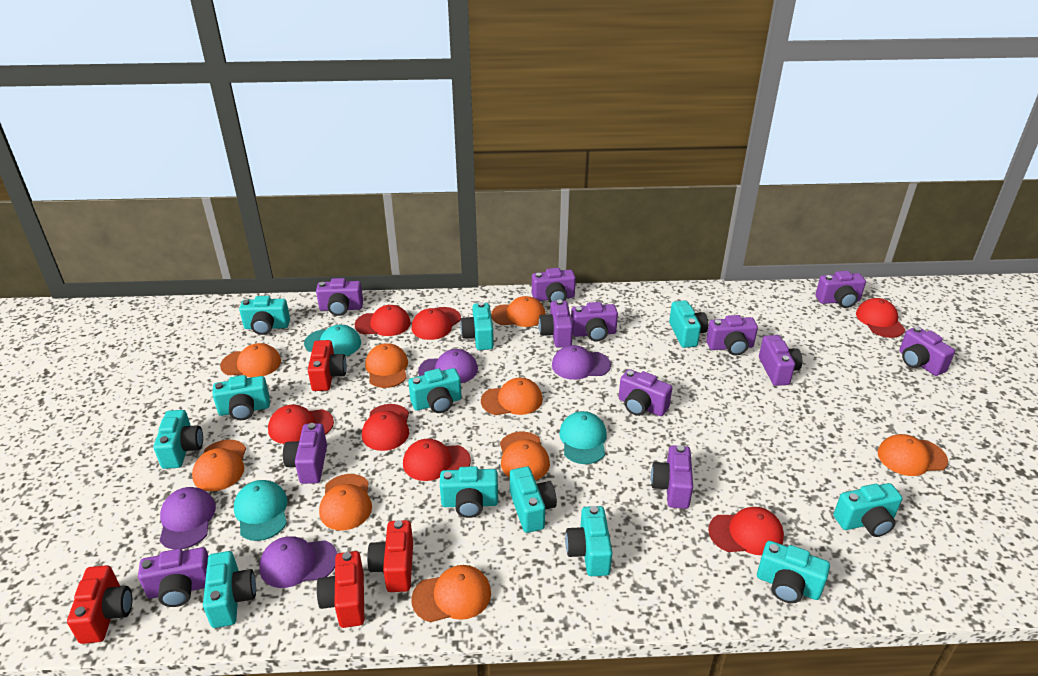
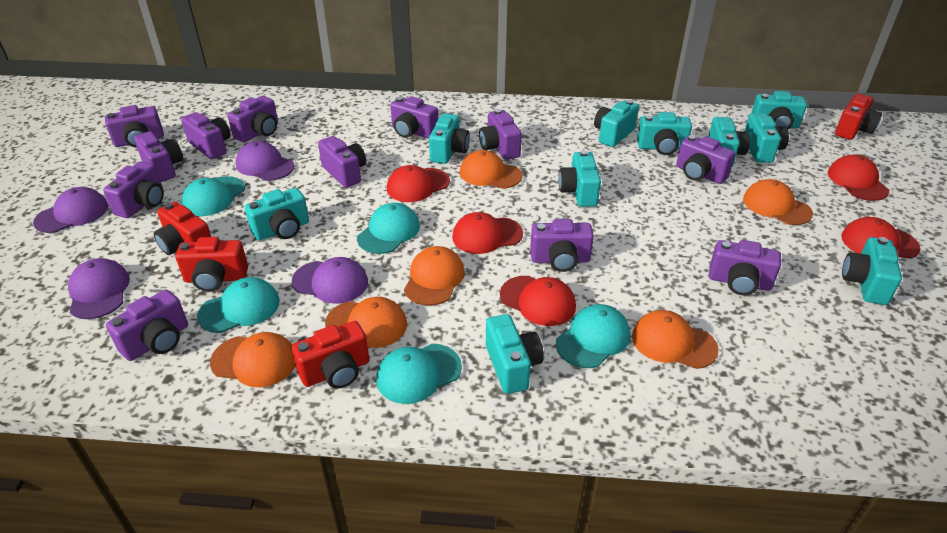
orange cap: [192,440,246,491] [220,343,281,377] [319,474,372,530] [365,343,408,388] [411,565,491,622] [481,378,543,415] [491,296,546,327] [500,431,550,480] [878,434,948,476] = 9 -> [210,332,296,387] [325,297,407,348] [404,246,465,306] [460,150,522,189] [632,310,718,369] [743,179,813,225] = 6
red cap: [268,405,334,444] [355,305,411,336] [362,404,409,451] [403,439,471,481] [412,307,461,340] [708,507,784,555] [856,298,905,338] = 7 -> [387,165,450,202] [452,212,523,254] [500,276,576,326] [828,155,889,201] [841,217,921,259] = 5
turquoise camera: [154,410,203,469] [203,551,256,628] [212,375,270,420] [239,296,290,335] [408,368,462,413] [440,466,498,518] [460,302,494,350] [510,466,557,533] [565,506,613,576] [669,300,708,348] [757,541,830,603] [833,483,902,537] = 12 -> [245,188,309,241] [429,113,470,164] [486,314,544,394] [558,150,601,207] [594,100,639,147] [637,112,692,155] [708,117,750,166] [744,113,789,163] [752,91,807,129] [842,237,902,305] = 10
turquoise cap: [234,480,287,541] [304,325,361,356] [559,411,607,464] = 3 -> [181,176,245,216] [197,277,280,333] [357,203,420,254] [376,344,462,404] [556,304,630,368] = 5

